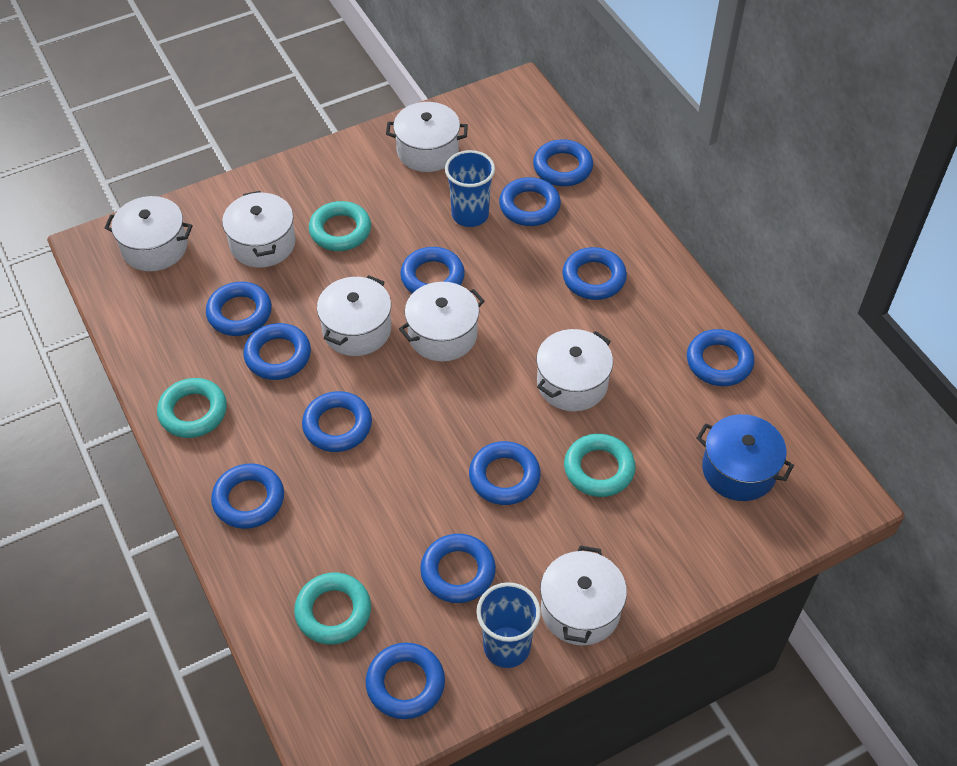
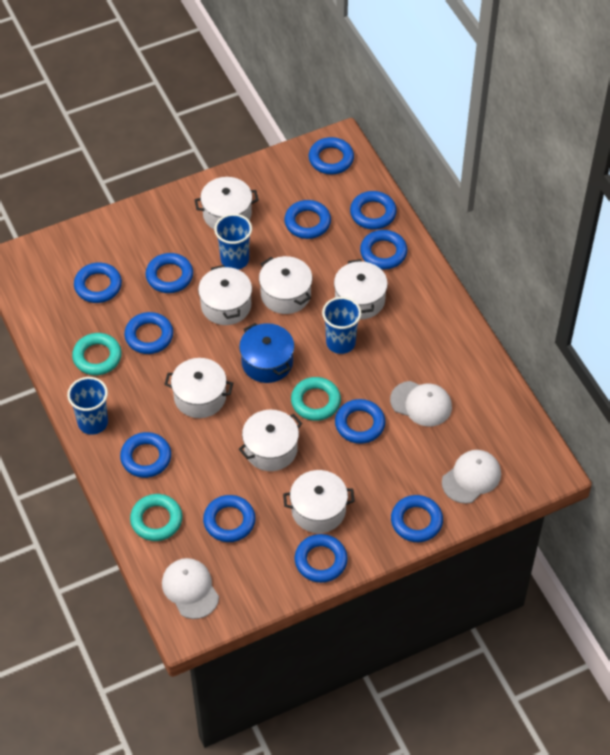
blue cup: [445,150,495,227] [476,582,541,668] = 2 -> [67,377,108,435] [214,214,252,270] [322,297,361,354] = 3
turquoise ring: [157,378,227,438] [294,573,371,645] [309,201,371,251] [564,434,636,497] = 4 -> [72,333,122,375] [130,494,182,541] [291,377,341,421] = 3
white cap: none = 0 -> [162,558,219,619] [390,381,452,426] [442,450,501,504] = 3

